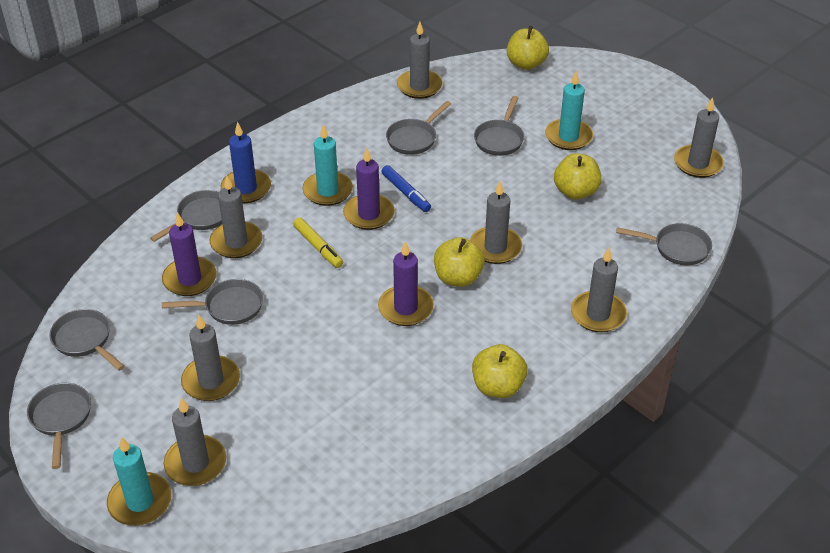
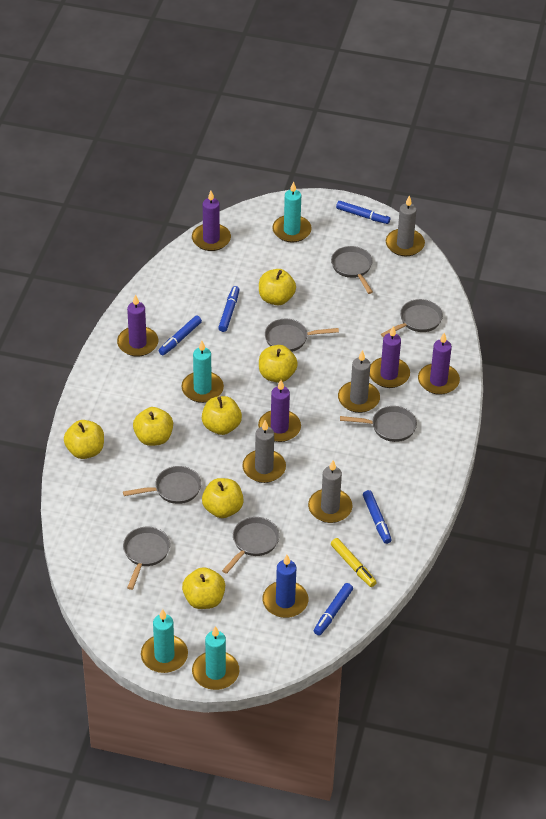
blue marker: [381,165,431,212] = 1 -> [159,316,202,355] [218,286,239,332] [314,583,353,636] [336,201,390,224] [363,490,392,544] = 5
grey candle: [164,397,227,486] [181,315,240,401] [210,176,262,258] [397,22,443,99] [470,181,522,264] [571,248,627,332] [674,97,724,178] = 7 -> [242,420,286,483] [308,460,352,523] [338,350,380,413] [386,195,425,256] = 4
purple candle: [162,212,217,296] [343,148,395,230] [378,241,434,326] = 3 -> [117,294,158,356] [192,191,231,251] [258,380,301,442] [370,326,410,388] [418,333,460,395] = 5
turquoise candle: [107,437,172,526] [302,124,353,206] [545,71,593,150] = 3 -> [141,609,188,673] [182,341,224,403] [192,626,239,690] [272,181,312,243] = 4
yellow apple: [434,237,485,287] [472,344,528,398] [507,26,549,70] [554,153,602,200] = 4 -> [64,420,104,459] [133,407,173,446] [182,567,225,609] [202,396,242,435] [202,478,244,518] [259,269,296,305] [259,345,298,383] = 7

